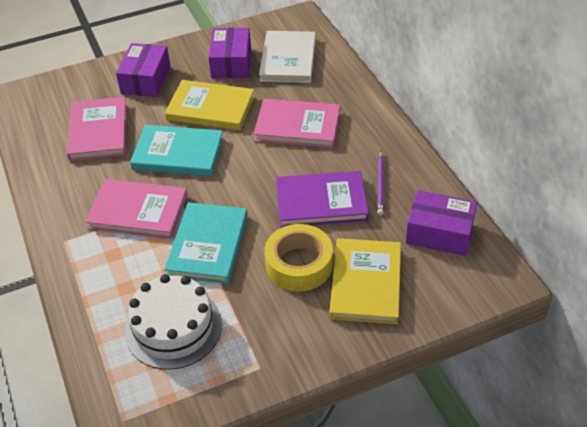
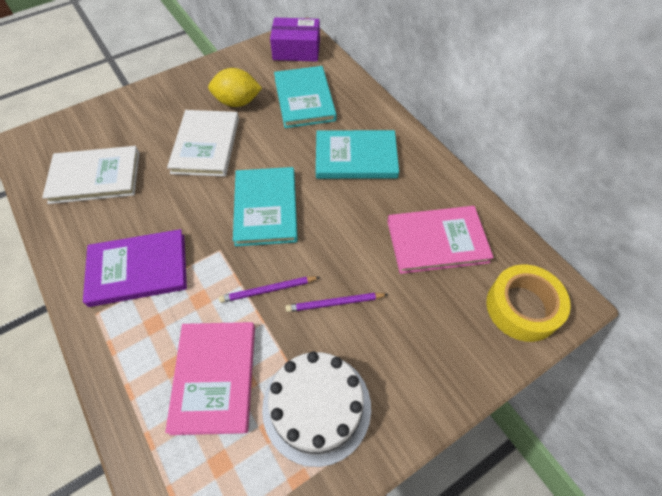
pink book: [67,97,127,161] [85,179,188,239] [254,99,340,148] = 3 -> [165,322,255,435] [387,206,494,274] = 2
purple box: [116,43,171,97] [208,28,251,78] [405,190,477,256] = 3 -> [270,18,320,62] = 1
purple pencil: [377,150,384,216] = 1 -> [219,277,320,303] [286,293,388,312] = 2
turquoise book: [130,125,223,176] [164,202,248,284] = 2 -> [233,167,298,246] [274,66,337,128] [316,130,399,179] = 3
white book: [259,31,316,83] = 1 -> [42,146,139,204] [167,110,239,177] = 2
yellow book: [165,80,255,130] [329,238,401,324] = 2 -> none = 0
yellow lemon: none = 0 -> [208,68,262,107] = 1

